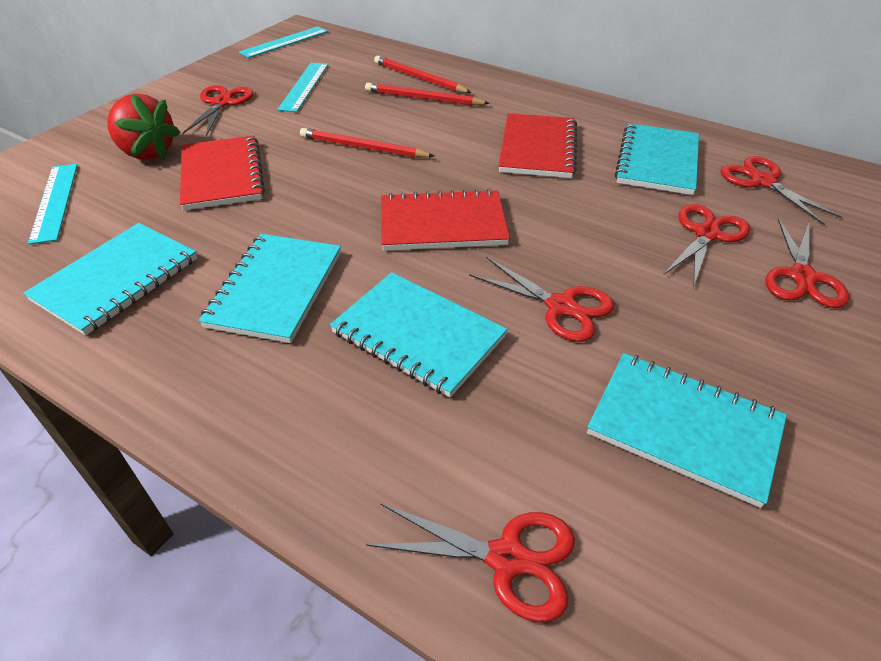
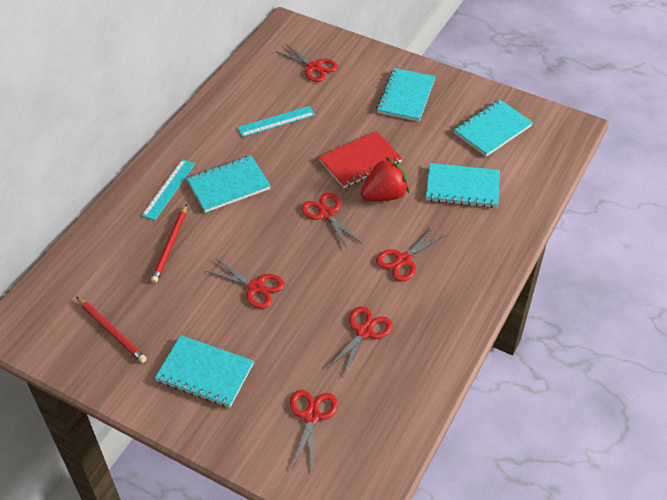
red notebook: [180,136,265,210] [381,189,510,251] [499,113,577,178] = 3 -> [319,131,402,188] = 1
red pencil: [300,128,434,158] [365,83,490,106] [374,56,472,93] = 3 -> [76,297,147,363] [151,204,187,283] = 2
turquoise ruler: [28,164,78,245] [239,26,328,58] [277,63,328,112] = 3 -> [141,159,195,220] [237,106,315,137] = 2

